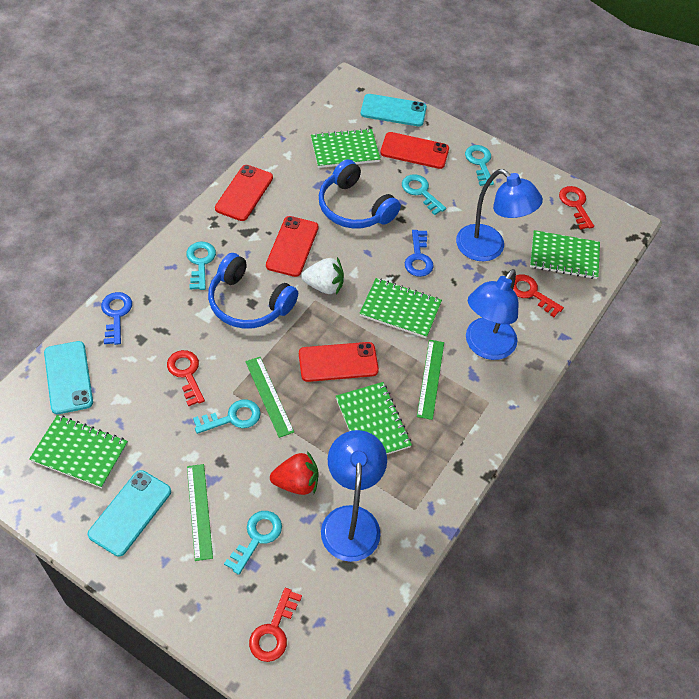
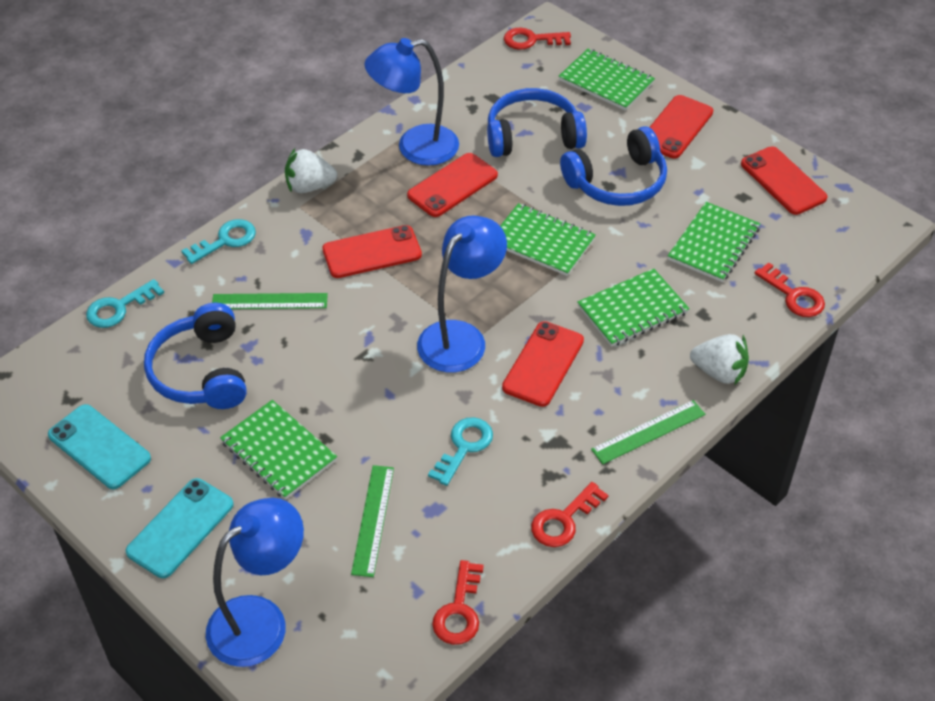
blue headphones: [208,253,298,329] [319,159,401,228] = 2 -> [144,303,247,409] [487,88,587,157] [560,126,667,206] = 3
blue key: [101,292,132,345] [405,230,434,277] = 2 -> none = 0
red phone: [215,165,273,221] [266,216,318,277] [299,342,379,382] [380,132,449,169] = 4 -> [322,225,422,278] [407,153,498,217] [502,321,584,407] [650,95,713,159] [741,146,827,215] = 5
red strawberry: [270,451,319,495] = 1 -> none = 0
turquoise key: [186,242,216,290] [193,399,261,434] [224,511,282,575] [402,174,446,215] [465,145,494,186] = 5 -> [86,279,164,328] [181,219,256,264] [428,417,493,486] = 3
turquoise phone: [44,341,93,414] [88,470,171,557] [361,94,427,126] = 3 -> [48,404,151,489] [126,478,234,578] = 2
white strawberry: [301,257,344,295] = 1 -> [285,148,337,193] [690,334,749,386] = 2

